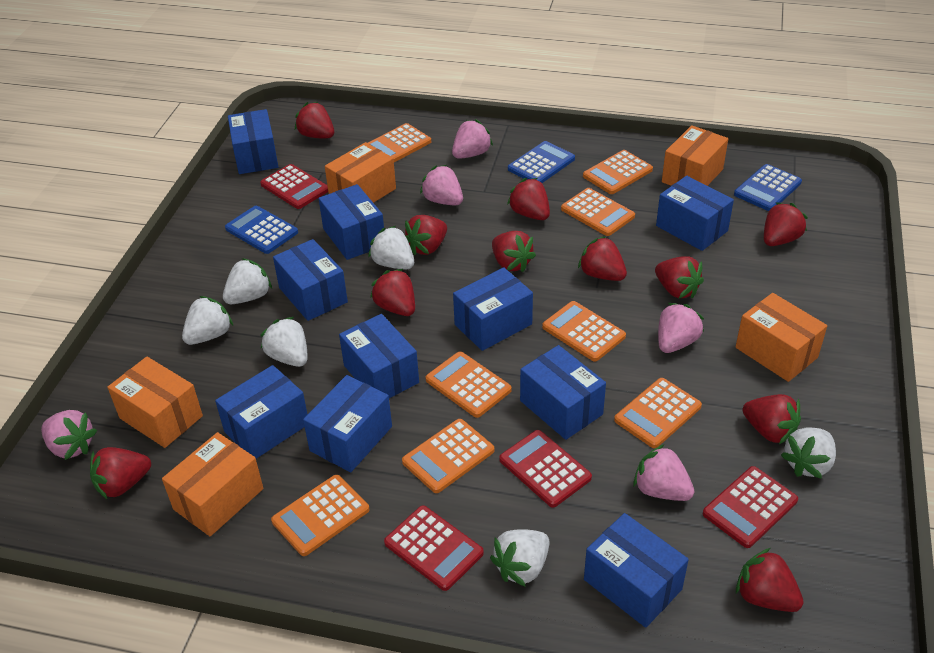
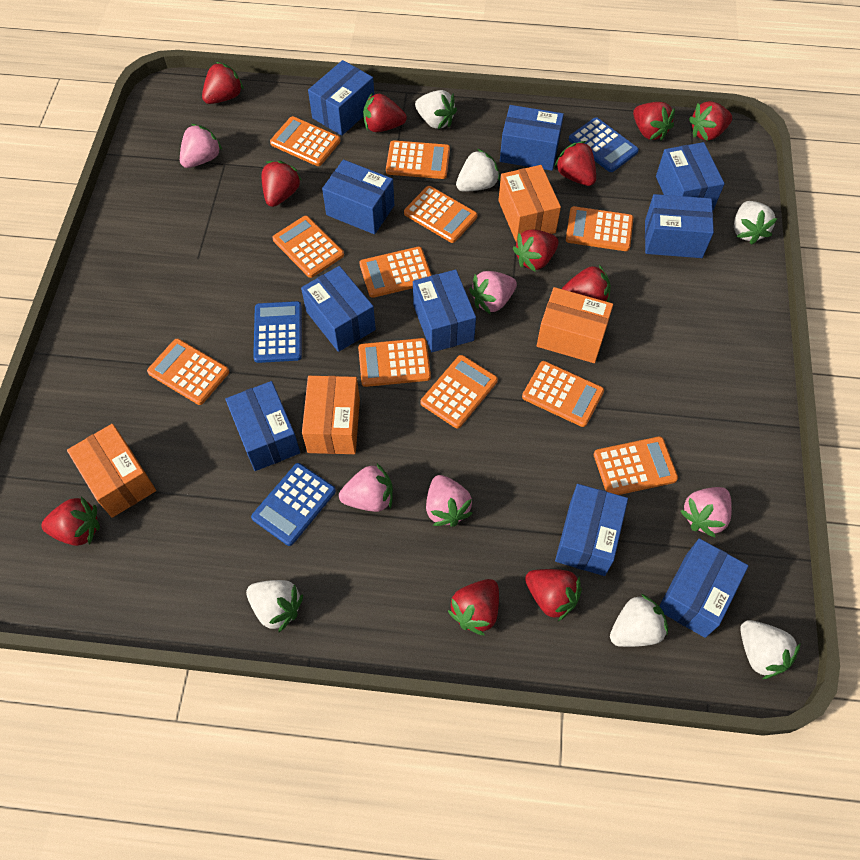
orange box: [107,357,203,448] [162,432,263,536] [325,142,396,203] [662,125,728,186] [735,293,827,382] = 5 -> [67,424,156,518] [302,376,360,454] [498,165,561,242] [537,287,613,363] = 4
orange calculator: [271,475,370,556] [368,123,431,162] [402,419,494,493] [425,351,512,418] [542,301,626,361] [561,188,635,236] [583,150,653,194] [614,378,702,448] = 8 -> [147,339,229,405] [270,116,341,166] [272,216,344,278] [358,338,431,387] [359,247,431,298] [386,140,450,179] [404,186,477,243] [421,355,498,429] [522,361,604,427] [566,206,633,251] [593,436,678,495] = 11
red calculator: [260,164,328,209] [384,505,484,591] [499,430,592,508] [703,466,798,548] = 4 -> none = 0

